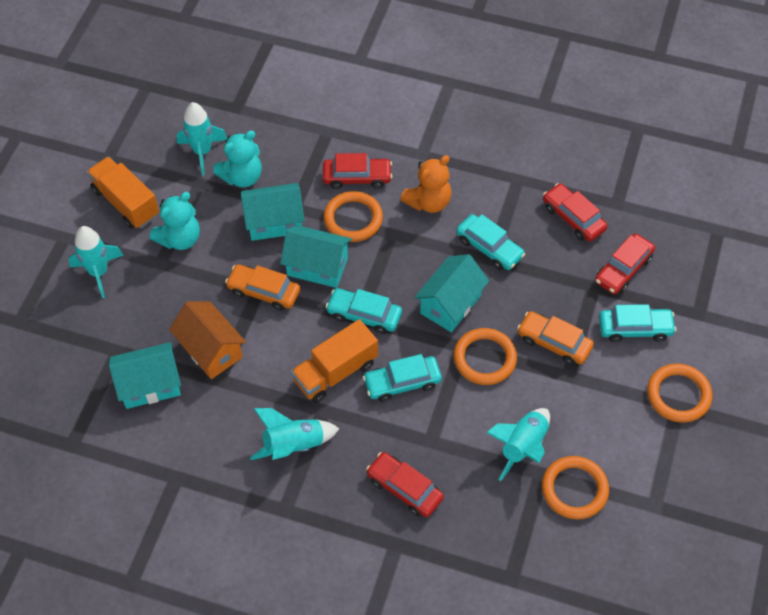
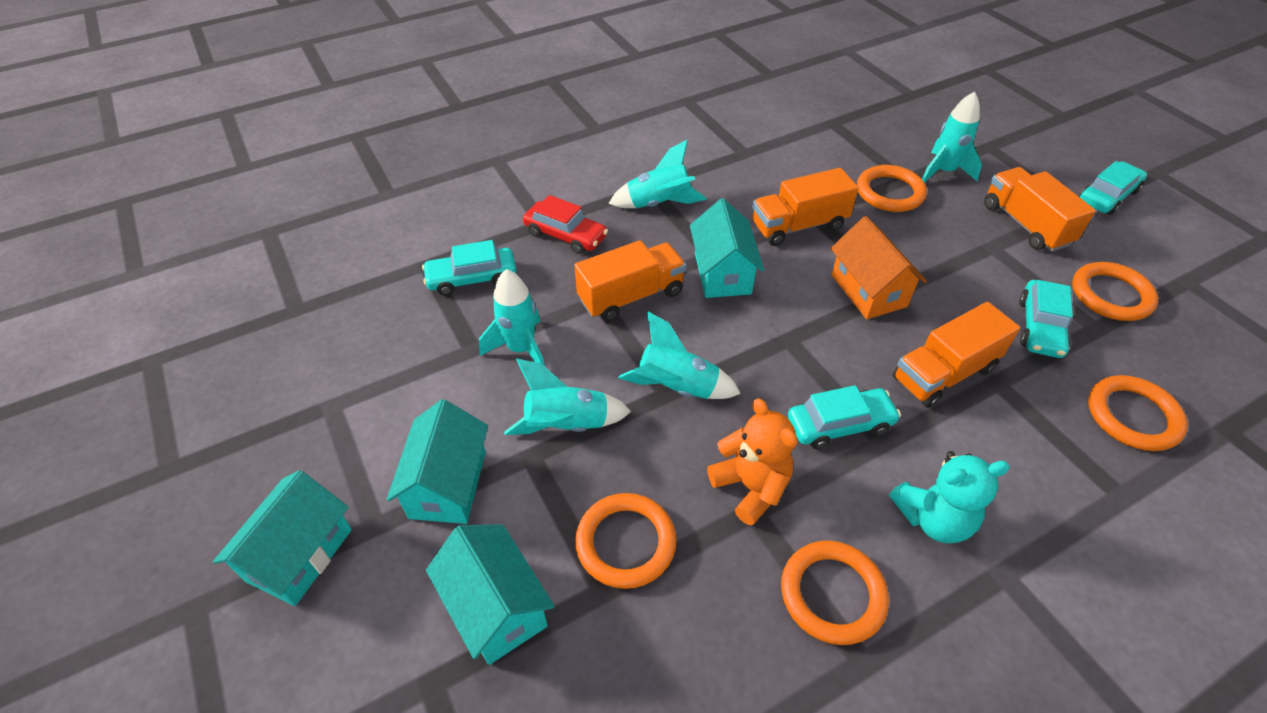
orange car: [225,264,301,311] [517,311,594,365] = 2 -> none = 0
orange ring: [323,191,383,242] [453,328,517,385] [542,456,609,519] [647,364,712,423] = 4 -> [575,493,676,589] [781,541,889,645] [857,165,927,212] [1072,262,1158,321] [1088,375,1188,451] = 5
orange truck: [87,157,159,228] [291,319,378,403] = 2 -> [574,240,686,322] [752,168,859,246] [893,302,1020,408] [984,167,1096,252] = 4
red car: [323,153,392,189] [366,452,444,517] [543,183,608,242] [595,234,655,294] = 4 -> [523,195,608,254] = 1
turquoise rocket: [69,226,124,298] [177,102,227,175] [250,408,339,460] [486,408,550,481] = 4 -> [479,269,545,366] [504,359,631,435] [609,140,707,208] [618,312,741,399] [922,92,982,183] = 5
turquoise teddy bear: [150,192,200,250] [213,131,262,187] = 2 -> [889,451,1010,543] = 1

